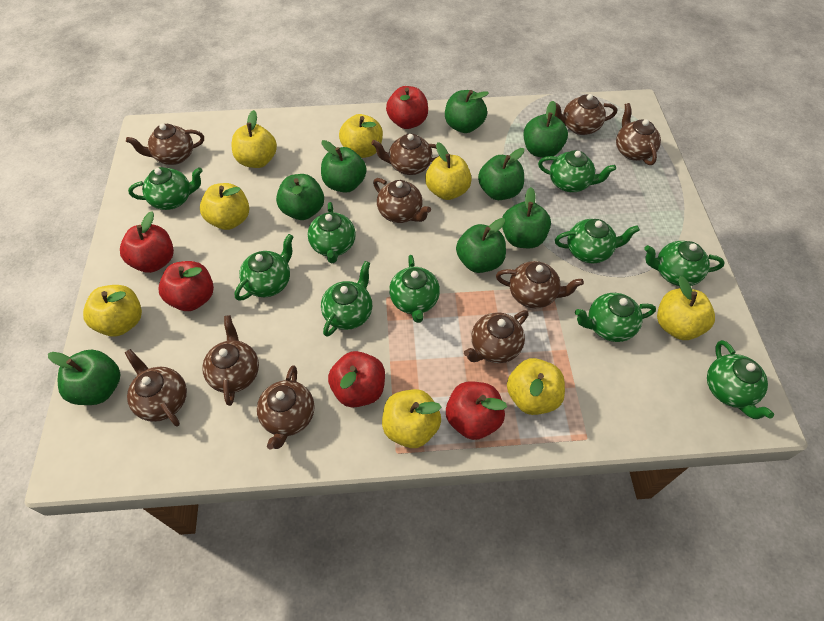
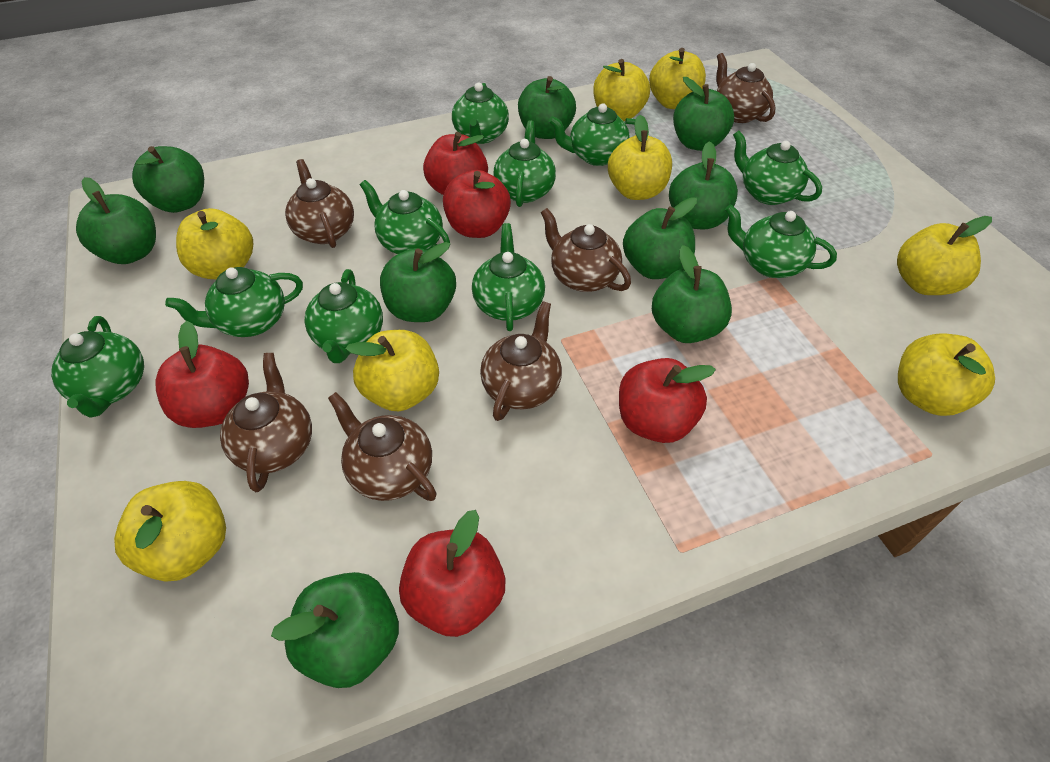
brown teapot: [124,349,187,426] [126,124,204,165] [202,315,259,406] [257,365,315,449] [371,134,437,175] [373,178,431,223] [464,310,529,363] [496,261,584,308] [554,94,617,135] [616,103,661,165] = 10 -> [220,353,312,492] [285,159,354,248] [328,392,437,501] [480,301,562,421] [541,208,631,292] [716,53,776,123] = 6
green apple: [48,350,120,405] [276,174,324,220] [321,140,367,193] [445,90,489,133] [456,218,506,273] [478,148,524,200] [502,187,551,248] [524,101,568,158] = 8 -> [76,177,156,264] [132,146,204,213] [271,572,399,688] [380,242,456,322] [518,76,576,139] [623,197,697,279] [652,245,732,343] [669,141,738,229] [673,77,734,151] = 9

